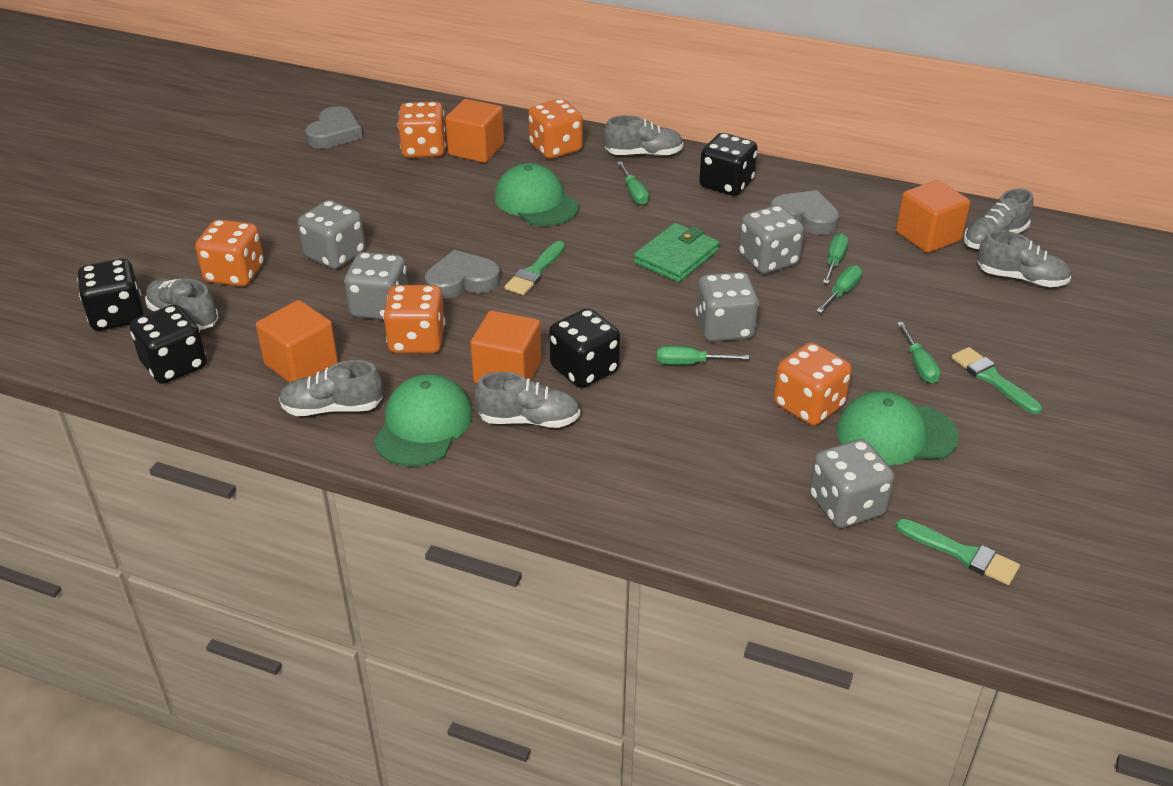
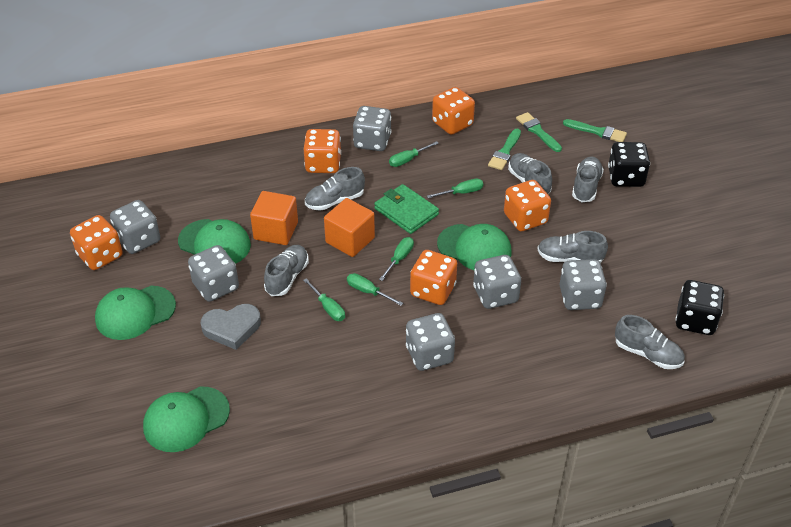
black dice: [77,259,144,331] [130,304,207,384] [549,308,620,388] [699,133,757,196] = 4 -> [608,142,650,187] [675,280,724,335] = 2
green cap: [374,374,473,467] [494,163,579,226] [837,391,959,465] = 3 -> [95,286,176,340] [143,387,230,452] [178,219,251,264] [437,224,512,270] = 4
grey dice: [298,200,366,269] [344,252,408,320] [696,272,759,342] [738,205,804,274] [810,439,895,528] = 5 -> [110,200,160,254] [188,245,239,302] [353,106,391,151] [406,313,455,371] [473,255,521,309] [560,259,607,310] = 6
grey heart: [305,106,363,149] [425,250,500,299] [770,190,839,235] = 3 -> [201,304,261,350] = 1
orange cube: [256,300,338,383] [445,99,504,163] [470,311,541,384] [896,180,970,253] = 4 -> [250,191,298,245] [324,198,375,257] = 2

